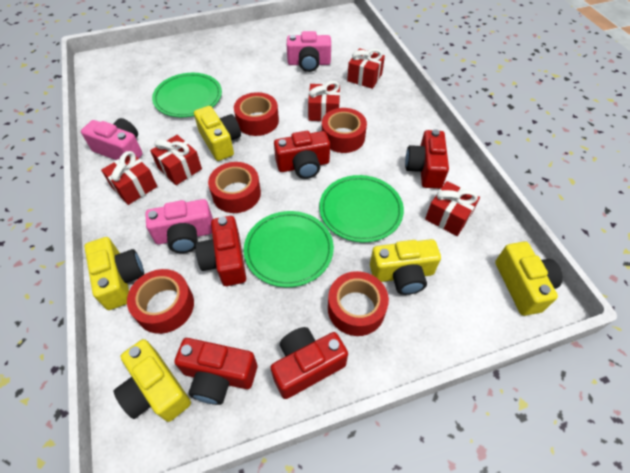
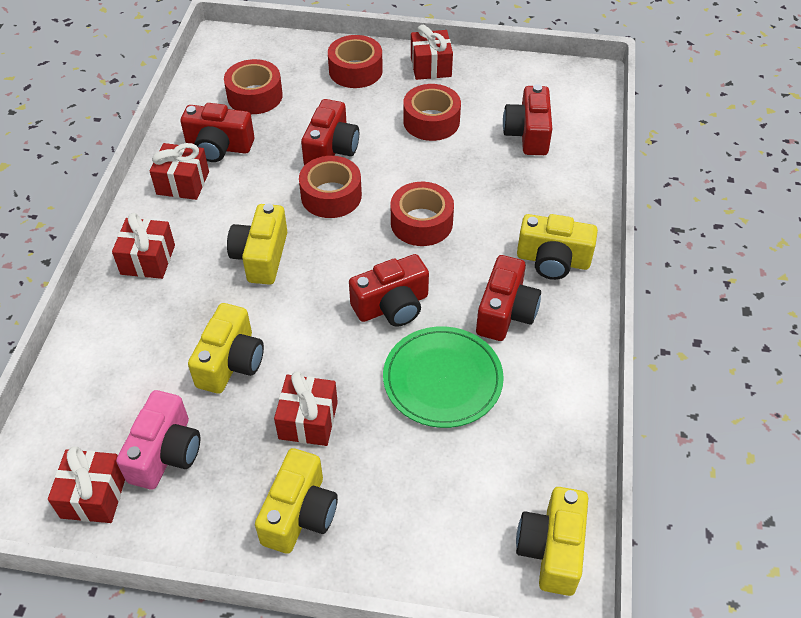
green plate: [152,73,222,117] [244,211,334,287] [319,175,404,242] = 3 -> [383,326,504,428] = 1
pink camera: [81,118,143,160] [145,199,213,253] [287,31,331,72] = 3 -> [116,390,200,490] = 1

